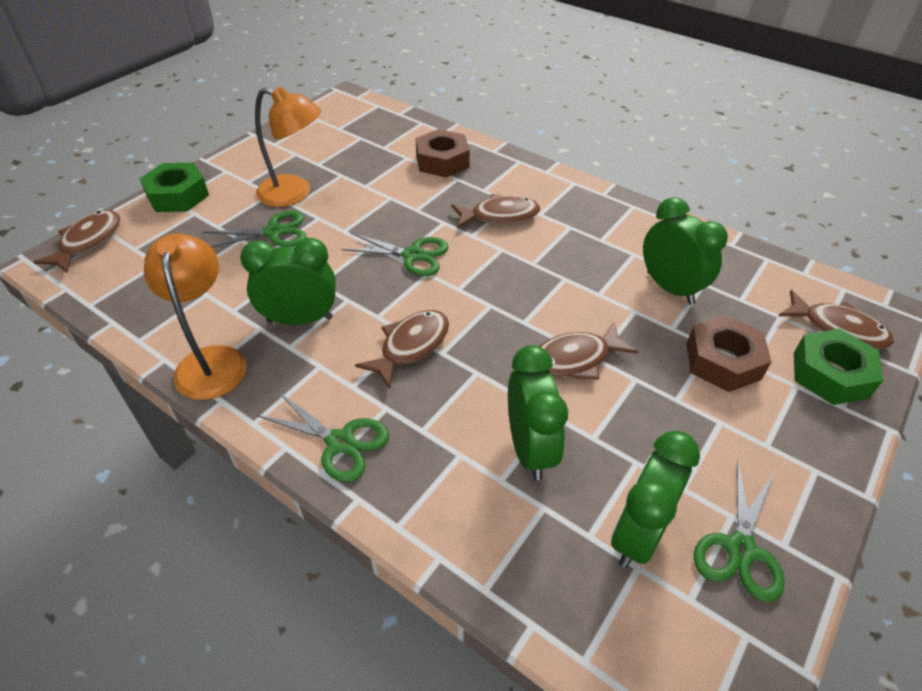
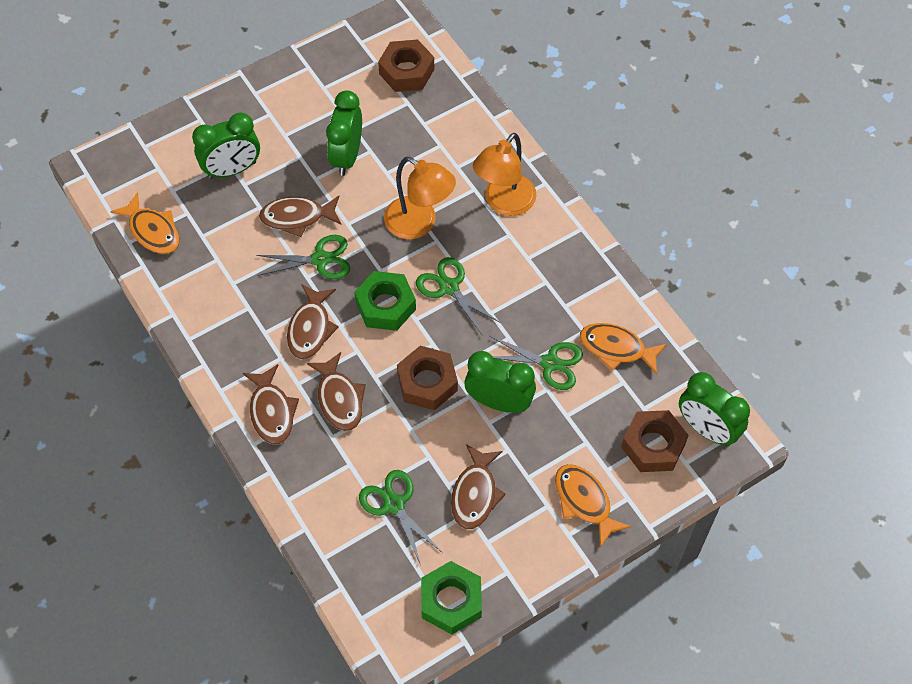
brown nut: [415,129,470,178] [686,315,772,392] = 2 -> [378,40,434,92] [397,346,458,410] [621,410,689,472] = 3
orange fish: none = 0 -> [110,192,180,254] [555,464,631,548] [580,323,667,375] = 3

